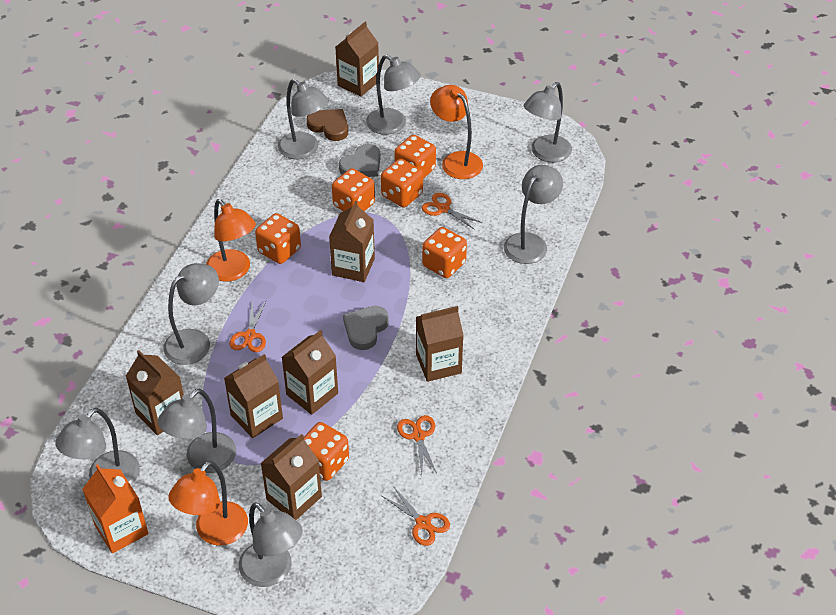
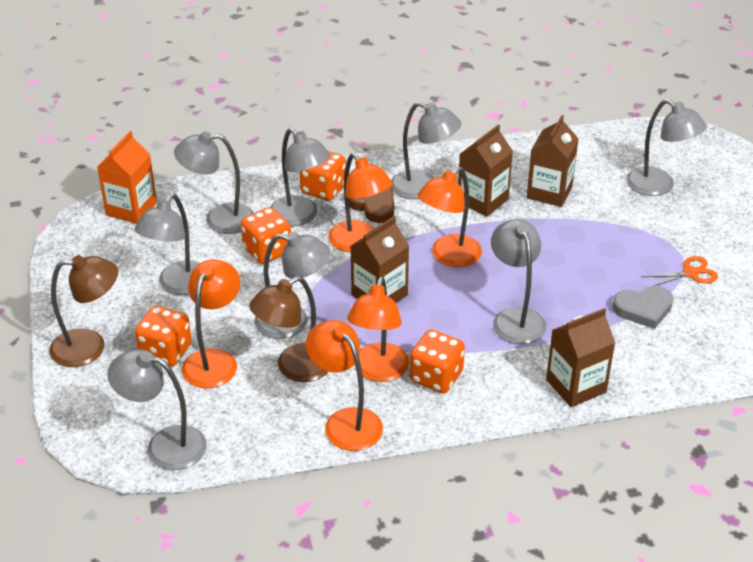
brown carton: [126,350,184,435] [224,354,283,438] [261,434,322,520] [282,330,338,415] [329,201,375,282] [335,22,379,97] [416,306,464,382] = 7 -> [351,216,409,303] [458,125,513,217] [527,115,579,207] [546,308,616,407] = 4
brown lamp: none = 0 -> [49,255,118,367] [249,276,328,382] = 2
grey heart: [339,144,380,177] [343,306,389,350] = 2 -> [613,286,673,329] = 1
orange dice: [255,213,301,264] [304,422,349,481] [332,168,375,211] [381,159,423,207] [394,135,436,179] [422,227,467,278] = 6 -> [135,306,192,367] [241,207,291,264] [300,151,346,201] [410,329,465,393] = 4
orange lamp: [168,461,248,546] [206,199,256,282] [430,85,483,179] = 3 -> [182,259,240,388] [306,320,383,451] [328,153,392,252] [347,277,409,382] [418,167,482,267] = 5
orange scissors: [229,301,266,352] [382,486,450,546] [397,415,437,474] [422,193,483,230] = 4 -> [641,256,718,286] = 1

